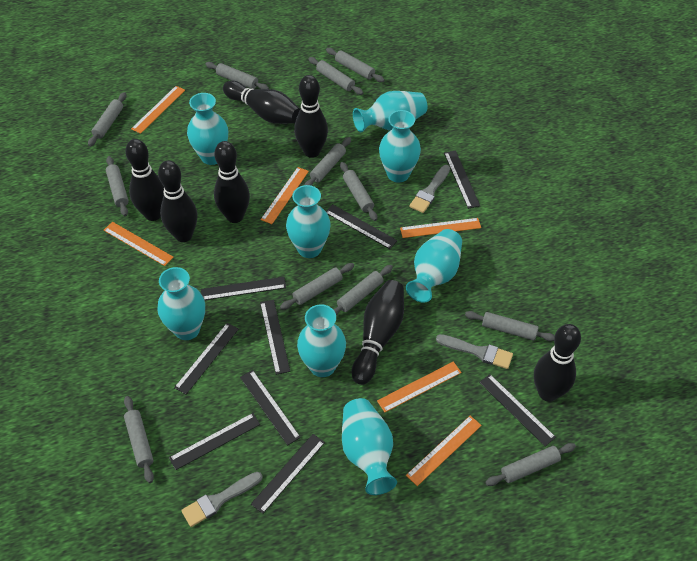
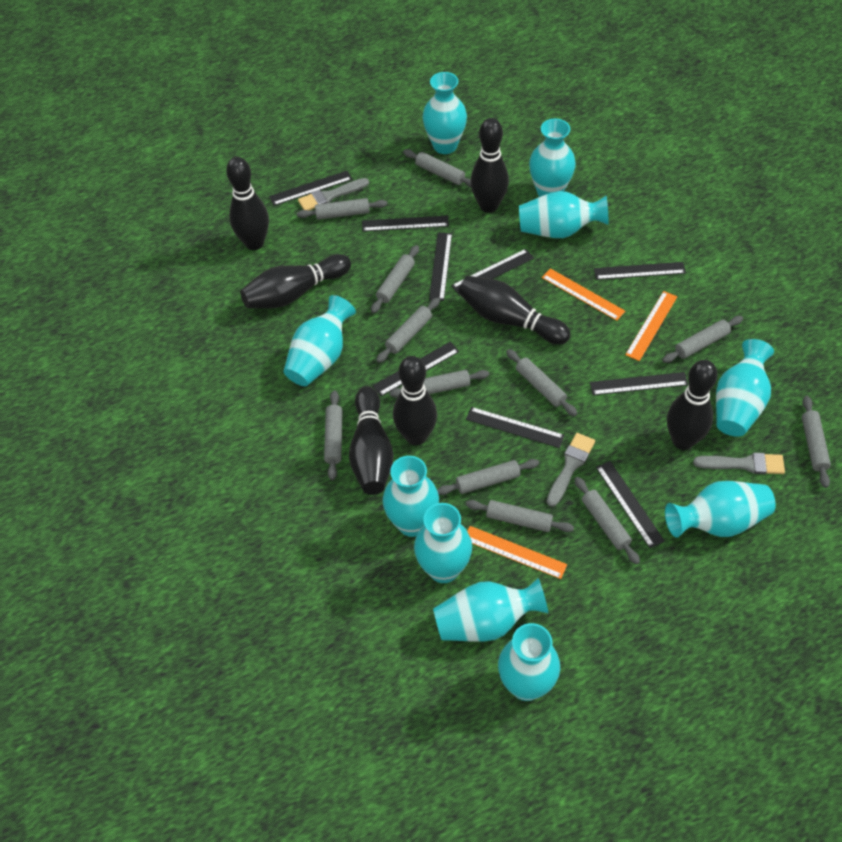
orange ruler: [104,222,174,266] [131,86,185,134] [261,167,309,224] [377,362,462,412] [400,218,481,238] [406,416,482,486] = 6 -> [467,526,567,579] [542,268,625,321] [625,291,677,361] = 3
turquoise vase: [157,267,205,340] [187,93,228,165] [286,185,331,258] [297,304,346,377] [342,398,397,495] [353,91,428,132] [379,110,421,182] [406,229,462,303] = 8 -> [284,295,356,386] [383,456,439,537] [414,503,472,583] [422,72,467,154] [433,578,548,642] [498,623,560,701] [519,191,609,238] [529,119,576,197] [665,481,776,538] [716,339,774,437] = 10

